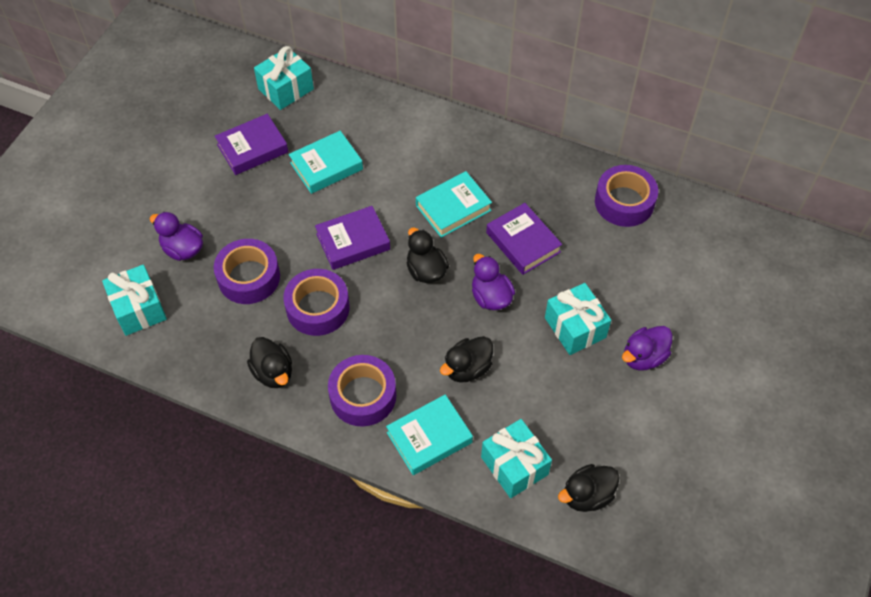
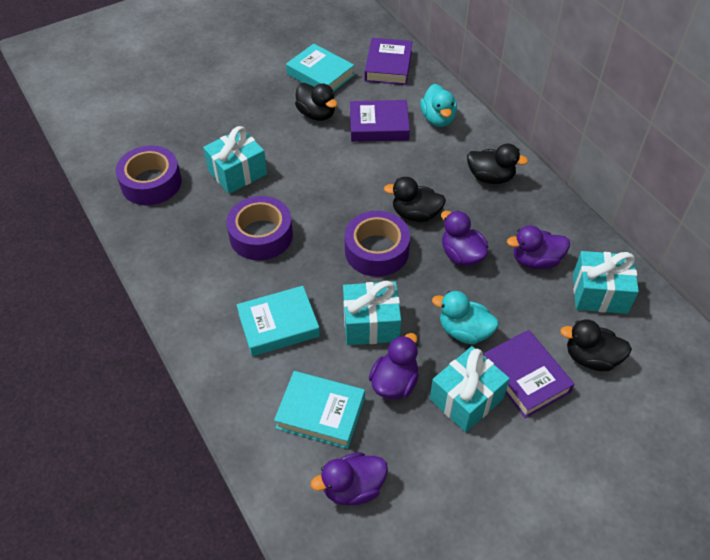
purple duck: [150,212,203,261] [472,254,515,310] [622,326,672,371] = 3 -> [311,452,388,505] [369,333,419,399] [441,211,488,266] [507,225,570,269] = 4
purple tape: [214,239,280,304] [283,269,350,336] [328,355,396,426] [595,165,658,227] = 4 -> [116,145,182,205] [226,196,293,261] [344,211,410,277] = 3
turquoise duck: none = 0 -> [420,84,457,127] [432,291,499,344] = 2

